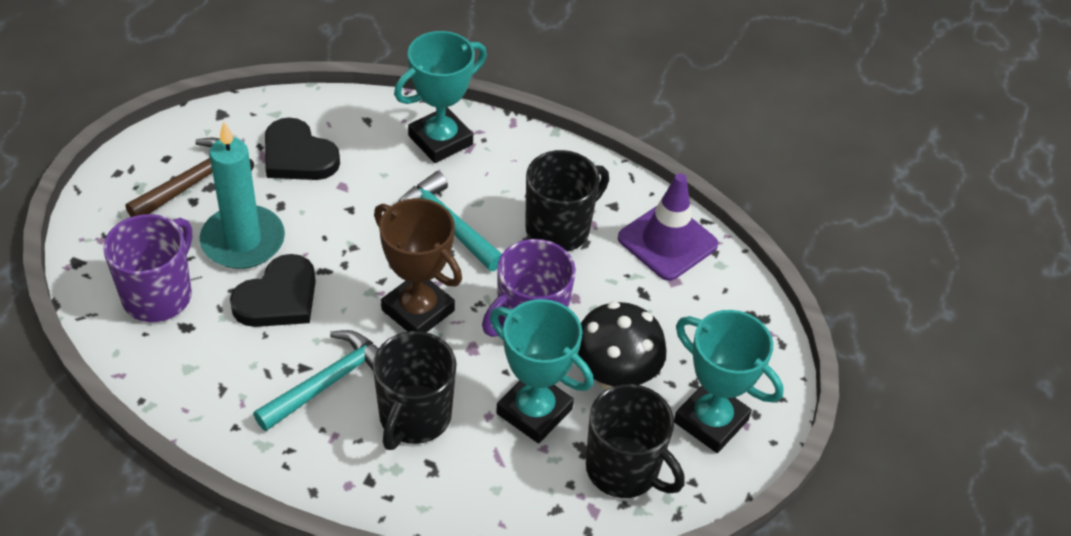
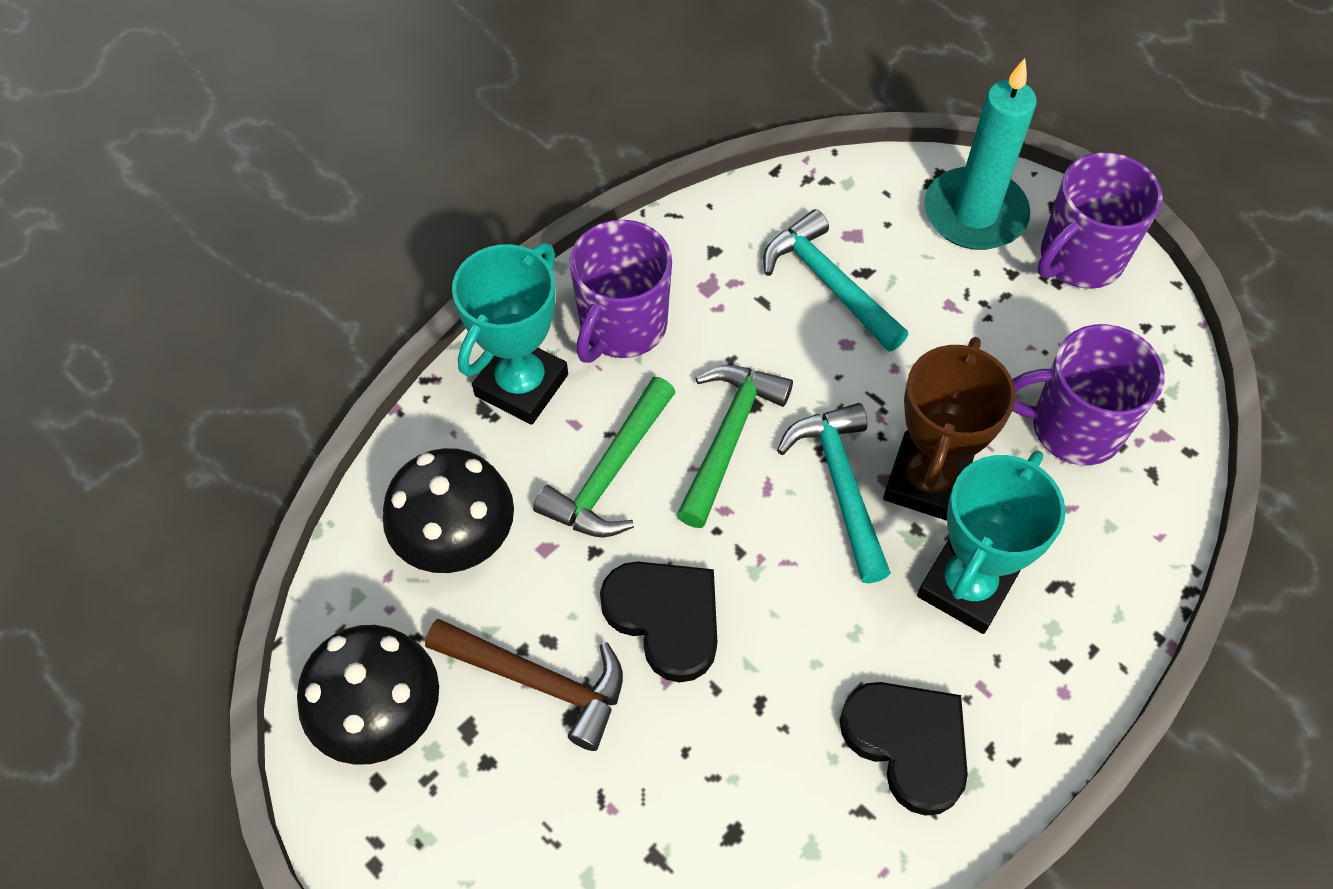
black mug: [373,331,457,450] [525,150,609,252] [586,384,685,498] = 3 -> none = 0
black mushroom: [578,302,667,390] = 1 -> [297,625,439,765] [383,448,514,573] = 2
green hammer: none = 0 -> [533,377,676,537] [677,365,793,528] = 2
purple mug: [103,214,192,322] [482,239,576,337] = 2 -> [570,220,672,363] [1012,324,1165,465] [1037,152,1163,289] = 3
purple traffic cone: [618,173,718,281] = 1 -> none = 0
turquoise trophy: [394,31,487,163] [490,299,594,443] [674,310,784,453] = 3 -> [452,243,568,425] [917,450,1066,634] = 2

